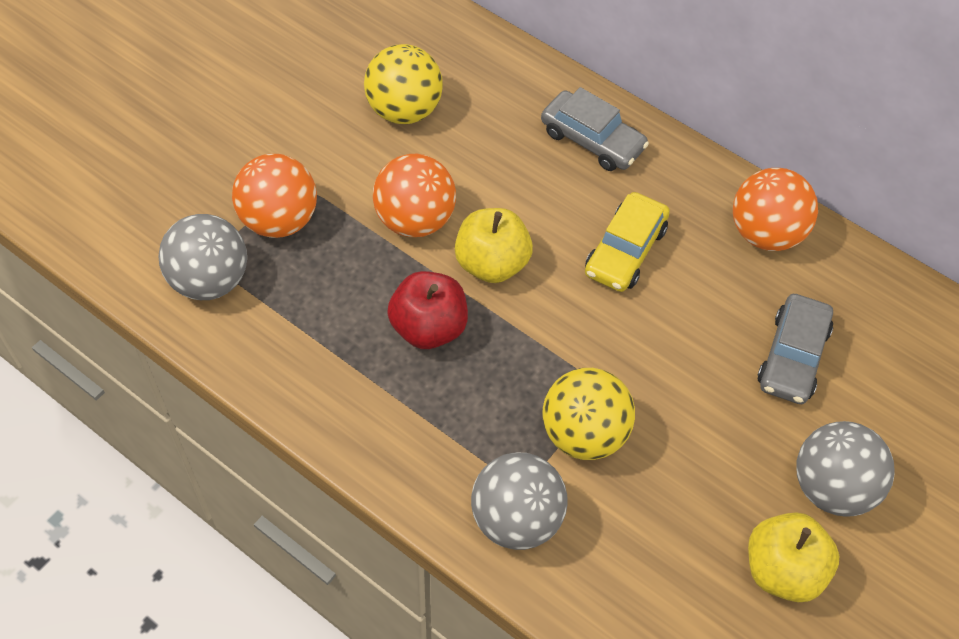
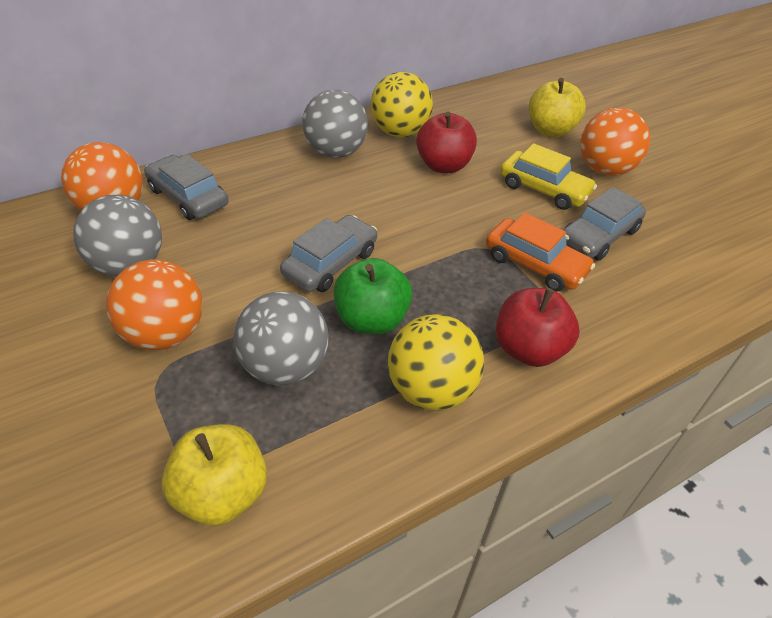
green apple: none = 0 -> [334,258,412,334] = 1
grey car: [541,87,649,171] [757,294,833,404] = 2 -> [144,154,229,220] [280,215,377,292] [563,187,646,261] = 3
orange car: none = 0 -> [486,213,595,291] = 1
red apple: [387,271,468,349] = 1 -> [416,112,477,173] [496,288,580,367] = 2

